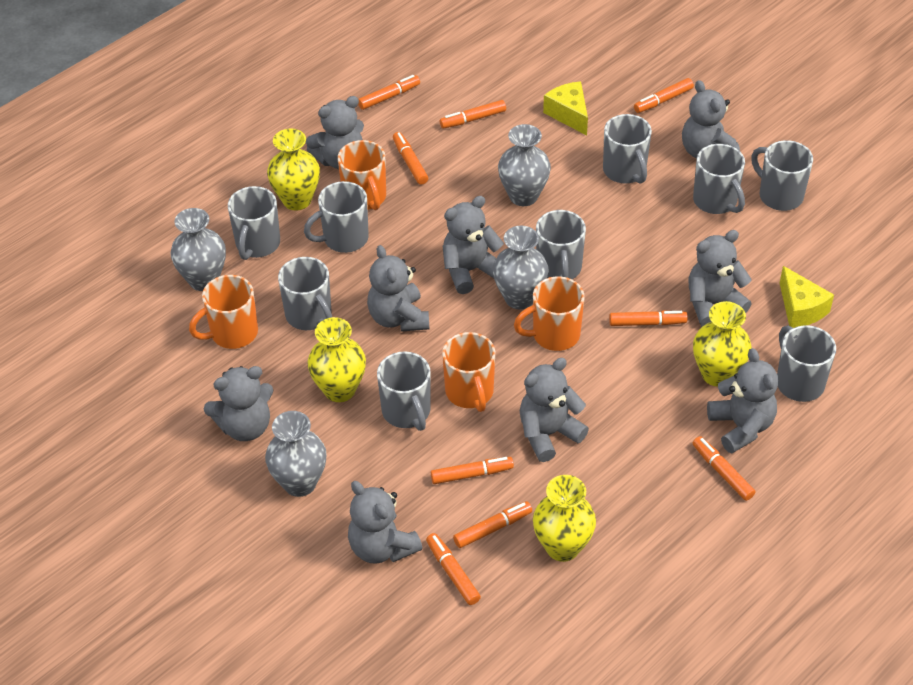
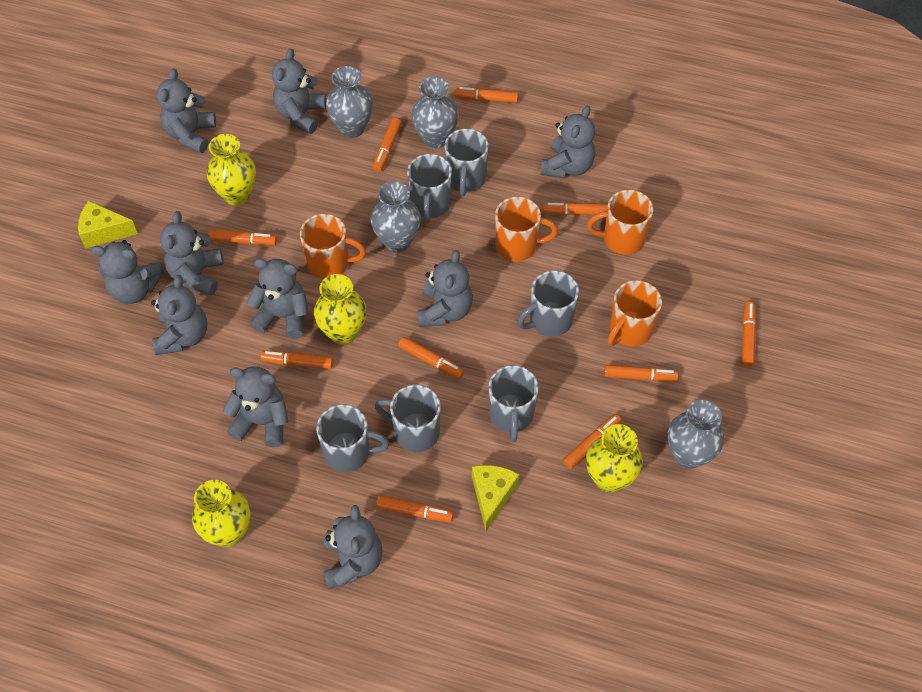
grey mug: [228,186,280,260] [278,257,332,330] [304,181,369,253] [377,351,431,431] [536,210,586,279] [603,114,652,184] [693,144,745,214] [751,140,813,211] [777,325,836,402] = 9 -> [316,404,389,472] [375,385,441,452] [407,154,452,222] [445,129,489,196] [488,365,539,442] [517,271,579,337] = 6
grey teddy bear: [204,366,274,441] [306,96,364,169] [348,481,422,564] [367,245,429,332] [443,196,504,294] [520,358,589,462] [682,80,740,159] [689,230,752,327] [707,348,778,453] = 9 -> [91,240,164,304] [151,275,207,355] [156,68,216,153] [160,211,223,296] [223,366,288,447] [247,258,309,339] [272,48,326,134] [323,505,383,589] [418,250,473,327] [541,105,595,178] = 10
orange marker: [358,75,420,110] [393,132,428,184] [426,533,481,605] [431,457,514,484] [440,100,506,129] [453,501,532,548] [609,311,688,326] [634,78,694,113] [693,436,755,501] = 9 -> [208,229,277,245] [260,351,333,369] [373,118,402,172] [376,495,454,522] [398,337,464,379] [455,87,518,103] [542,202,608,215] [563,414,622,469] [604,365,678,381] [742,301,756,367] = 10

